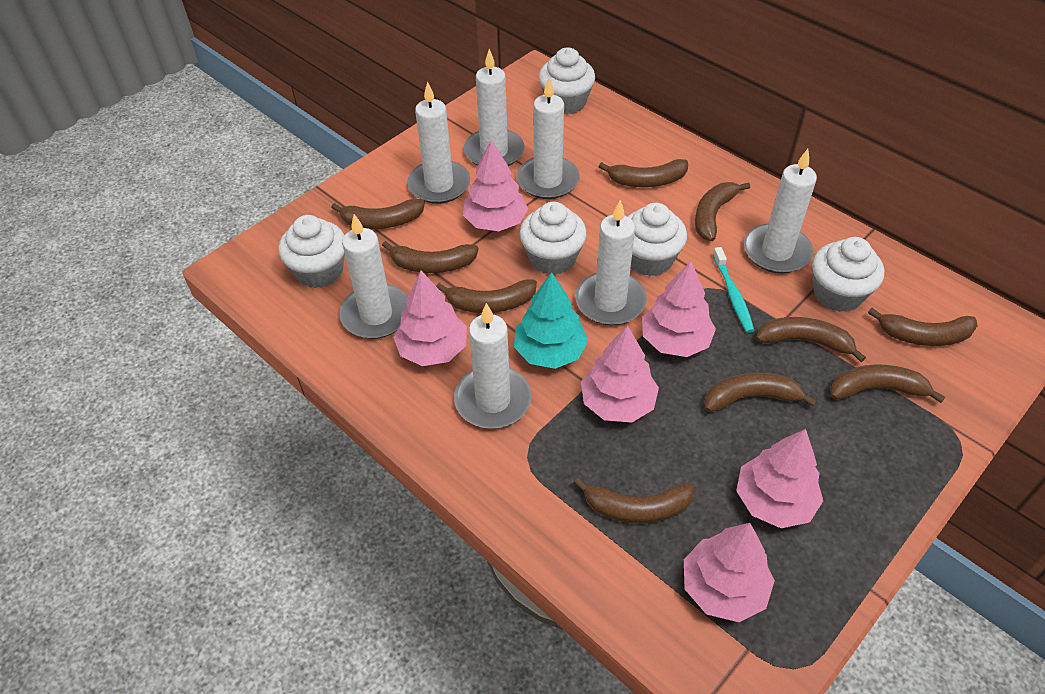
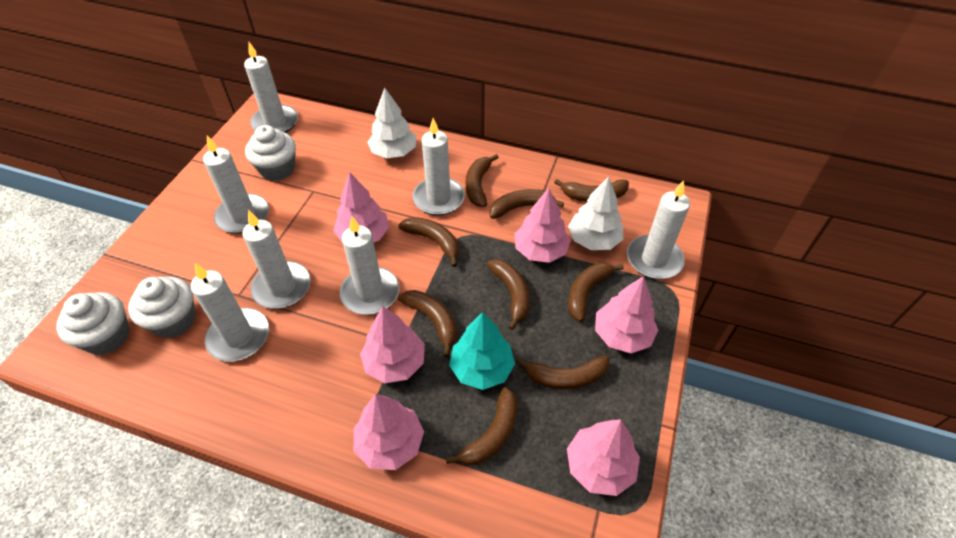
brown banana: [331,199,425,229] [382,241,478,273] [436,279,537,313] [574,477,694,524] [599,159,688,187] [695,182,750,241] [704,372,817,412] [756,317,866,362] [830,365,945,403] [868,308,978,346] = 10 -> [398,217,459,267] [398,290,457,357] [446,387,518,466] [466,154,499,207] [487,259,530,330] [489,189,564,219] [516,355,609,389] [554,179,629,202] [568,263,624,322] = 9
turquoise toothbrush: [713,247,754,333] = 1 -> none = 0
white cupcake: [278,215,345,288] [520,202,587,275] [539,47,595,114] [627,203,687,276] [812,237,884,312] = 5 -> [56,292,130,355] [128,276,196,338] [245,125,296,181] = 3
white tree: none = 0 -> [367,88,416,158] [568,176,623,250] = 2

